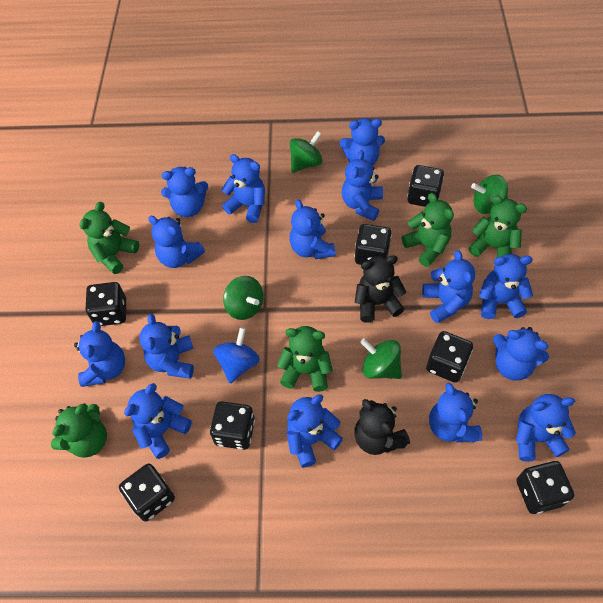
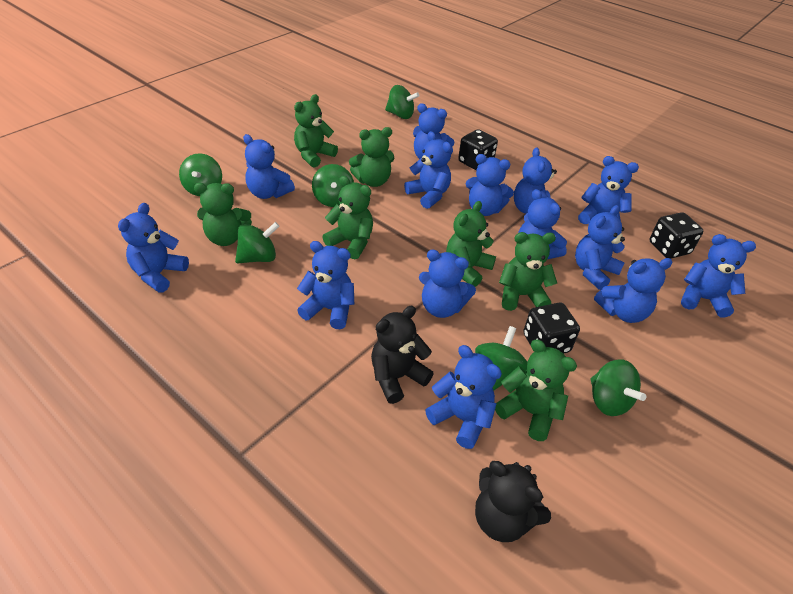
black dice: [85,282,126,326] [119,464,175,522] [210,401,255,450] [355,224,392,265] [407,165,444,207] [426,331,473,383] [517,461,574,514] = 7 -> [458,129,498,171] [523,303,580,354] [649,212,703,259] = 3
blue spinning top: [214,327,260,383] = 1 -> none = 0
blue teddy bear: [74,321,125,387] [124,383,192,459] [139,314,194,379] [148,216,205,268] [161,167,208,217] [221,154,265,223] [287,394,343,468] [289,199,335,259] [340,118,385,166] [342,150,383,221] [422,250,475,323] [429,383,482,443] [479,254,533,319] [493,327,549,380] [516,394,576,462] = 15 -> [118,203,189,293] [243,134,295,199] [297,241,354,329] [404,131,451,209] [413,103,455,159] [419,249,476,318] [425,345,502,449] [466,154,514,216] [514,147,557,214] [518,189,567,259] [575,205,625,290] [578,156,639,224] [594,258,672,323] [681,234,756,318] = 14
green spinning top: [223,276,263,320] [290,131,323,173] [360,338,402,379] [471,175,508,214] = 4 -> [179,153,222,196] [235,222,279,263] [312,164,354,207] [385,85,419,119] [475,326,527,391] [591,360,646,416] = 6
green teddy bear: [51,403,107,458] [79,202,139,274] [277,326,333,392] [402,193,454,267] [469,195,527,257] = 5 -> [194,183,252,246] [294,94,338,168] [322,176,373,259] [349,127,395,187] [446,201,496,287] [495,339,577,441] [499,232,557,311] = 7

